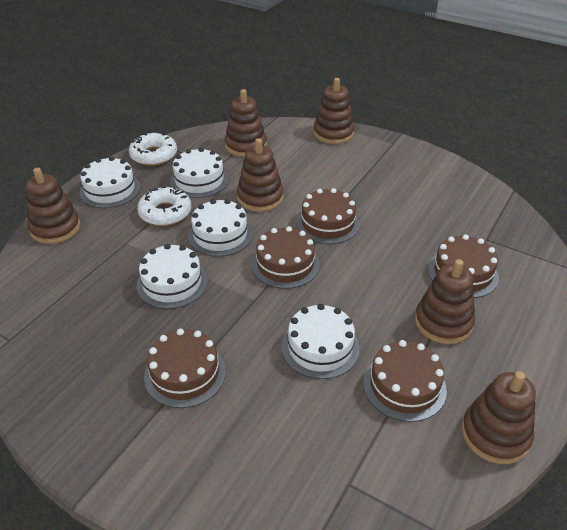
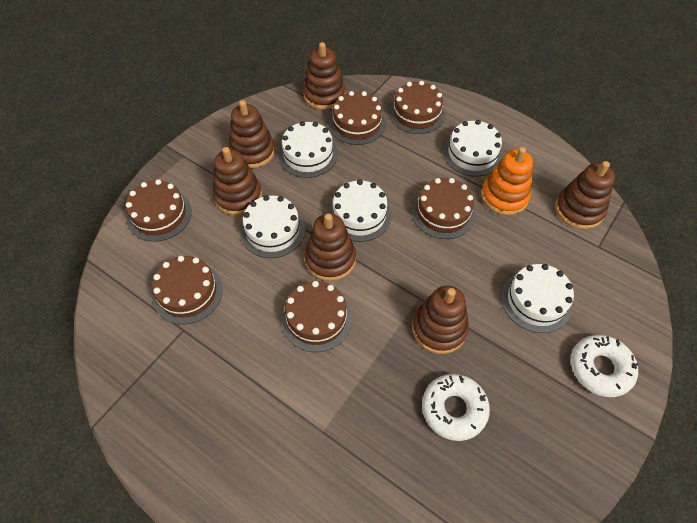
brown cake: [144,329,226,408] [251,226,320,289] [296,188,360,244] [363,340,447,422] [428,234,499,298] = 5 -> [126,179,192,242] [152,256,223,324] [281,281,352,352] [329,91,386,145] [389,81,445,134] [412,178,475,239] = 6
orange stacking toy: none = 0 -> [481,147,533,215] = 1

